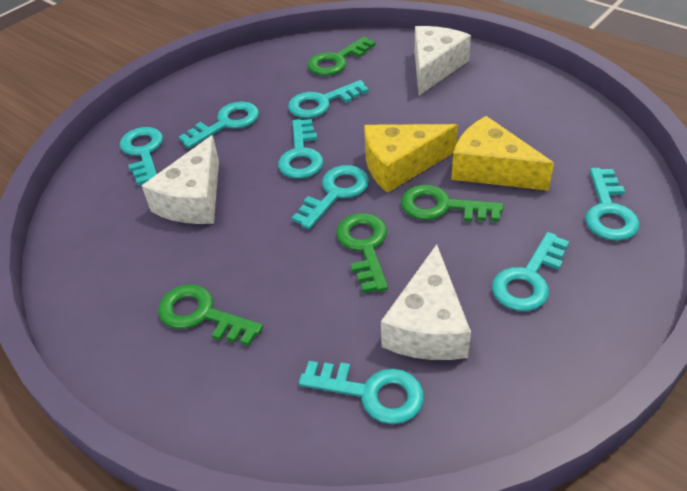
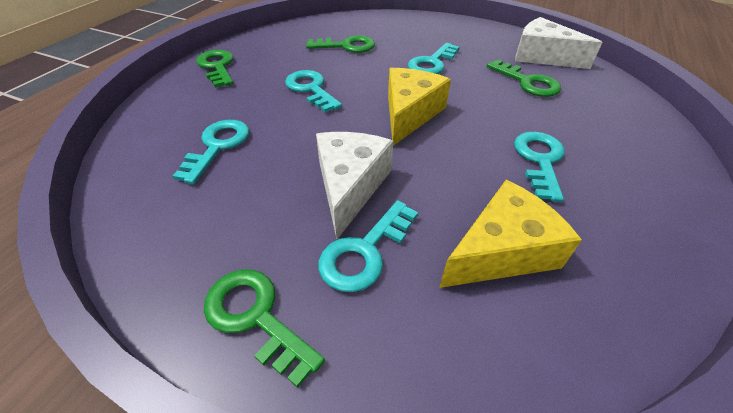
turquoise key: [119,127,163,185] [179,102,259,148] [278,119,324,179] [288,80,369,118] [292,165,369,229] [299,361,424,424] [492,232,569,311] [585,168,640,241] = 8 -> [173,120,249,184] [285,70,342,112] [318,200,418,292] [408,43,460,74] [514,132,565,202] = 5
white cheese: [142,135,219,224] [381,244,471,360] [415,26,471,96] = 3 -> [316,132,393,239] [515,17,603,69] = 2

